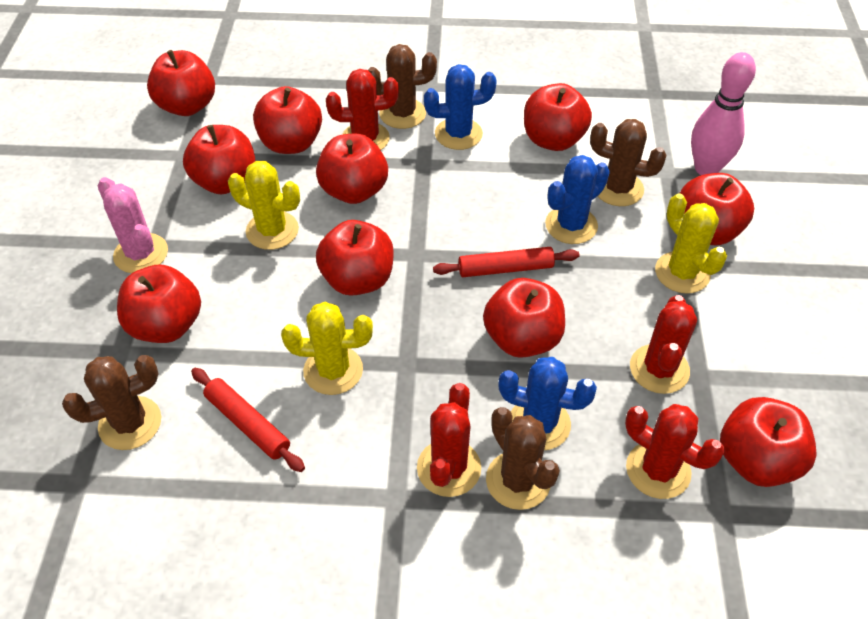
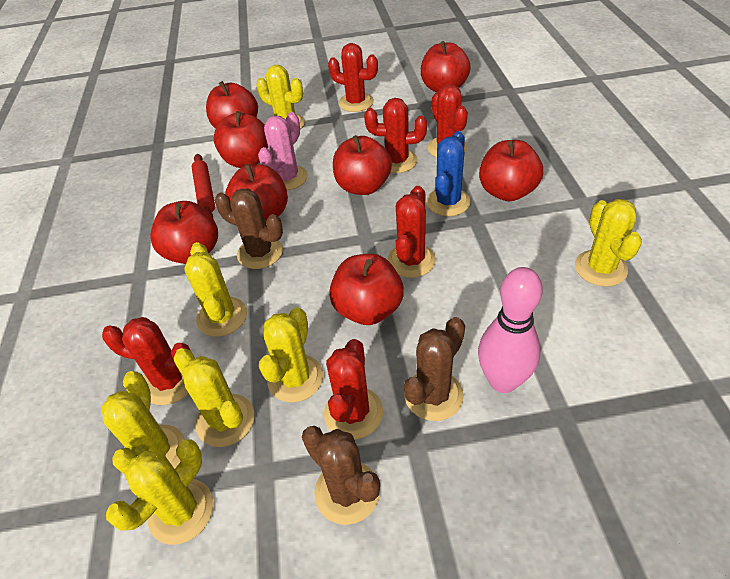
blue cactus: [424,64,497,150] [498,357,597,450] [545,155,610,244] = 3 -> [426,131,471,216] = 1
brown cactus: [62,355,161,450] [368,44,437,129] [486,407,560,510] [590,119,667,206] = 4 -> [215,188,283,269] [302,426,380,525] [404,317,465,421] = 3
red apple: [117,265,201,343] [147,50,215,116] [183,125,255,194] [253,86,322,154] [316,134,388,204] [316,220,394,296] [483,278,565,358] [524,83,592,151] [679,173,754,245] [720,397,817,487] = 10 -> [150,201,218,264] [206,81,258,129] [214,111,268,168] [225,164,288,221] [329,254,404,325] [333,135,392,195] [421,41,471,92] [479,140,543,201] = 8
red cactus: [326,69,399,150] [417,383,481,497] [625,404,725,499] [630,295,697,394] = 4 -> [102,317,191,405] [324,339,383,439] [328,43,378,112] [364,98,427,173] [387,186,436,278] [427,84,468,158] = 6
red rolling pin: [191,368,305,472] [433,247,579,277] = 2 -> [192,154,215,218] = 1
yellow cactus: [228,161,300,250] [281,302,373,395] [655,193,727,294] = 3 -> [101,371,185,474] [106,439,213,545] [173,348,254,447] [184,242,247,337] [256,65,305,129] [259,307,323,403] [575,199,642,287] = 7

